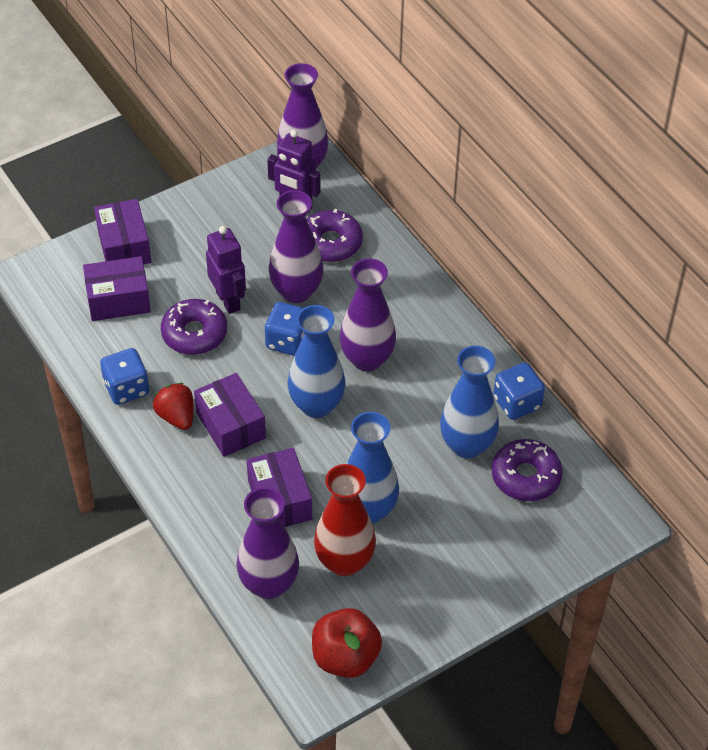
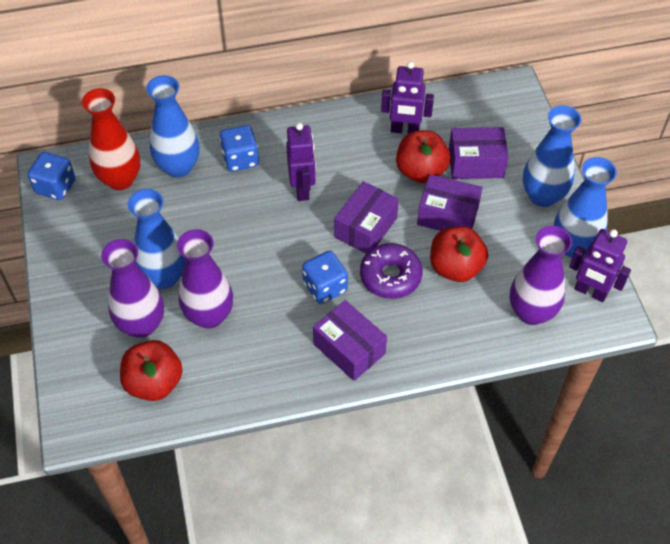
blue vase: [288,305,346,418] [346,412,399,524] [440,346,499,458] = 3 -> [128,189,186,289] [146,75,199,178] [523,105,582,207] [554,157,617,258] = 4
purple donut: [161,299,227,355] [307,209,363,262] [492,439,562,501] = 3 -> [360,243,423,299] = 1
purple robot: [206,226,246,314] [267,130,320,214] = 2 -> [286,123,316,201] [381,61,434,134] [569,229,631,302] = 3
purple vase: [236,487,299,599] [269,190,324,303] [277,63,329,169] [340,258,396,371] = 4 -> [101,239,164,338] [177,229,233,329] [510,226,572,325] = 3
red apple: [312,608,382,678] = 1 -> [120,340,183,401] [396,130,450,183] [430,226,488,282] = 3
red strawberry: [153,383,193,430] = 1 -> none = 0

